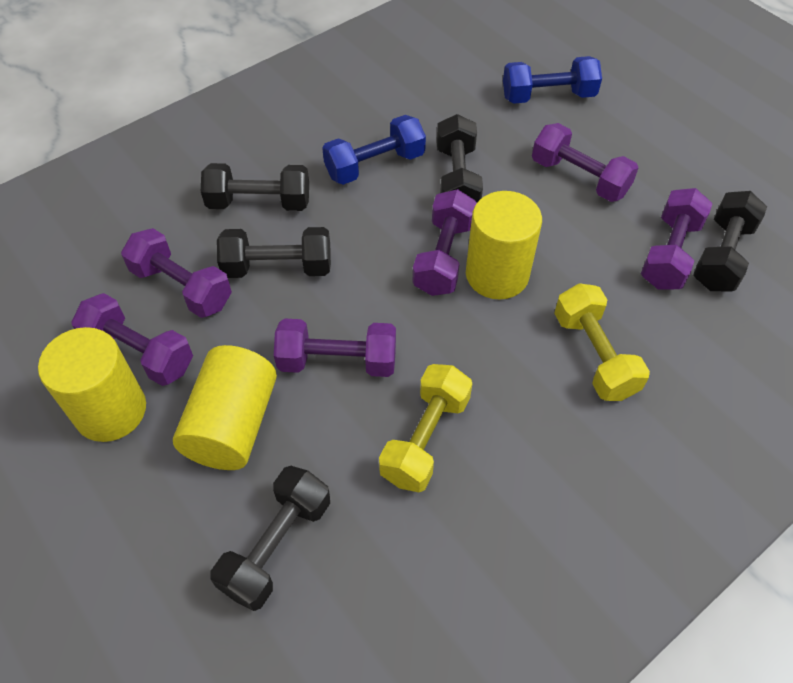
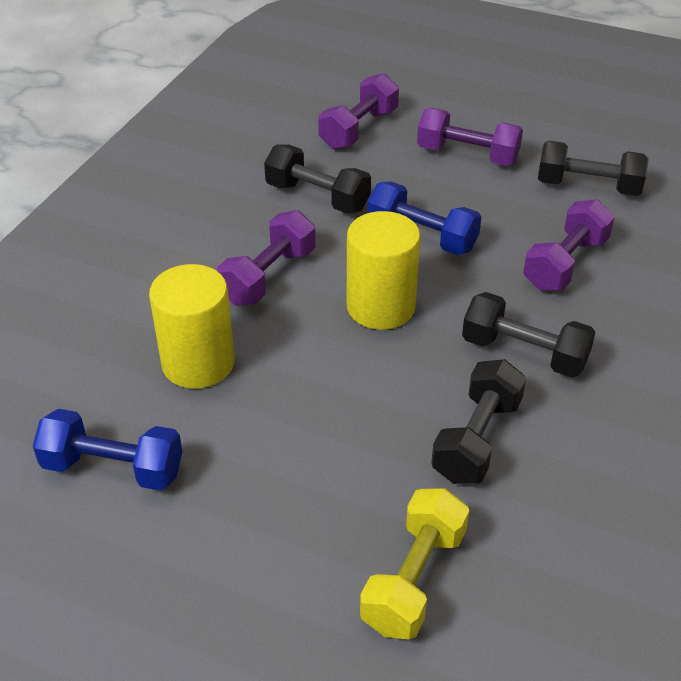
black dumbbell: [201,163,309,211] [210,466,330,611] [217,227,331,278] [437,114,483,203] [693,191,767,291] = 5 -> [264,144,371,214] [431,359,526,484] [462,292,595,378] [538,141,649,196] = 4
purple dumbbell: [71,293,193,386] [121,228,232,318] [274,319,396,377] [412,189,477,296] [532,123,638,202] [641,188,713,290] = 6 -> [217,210,315,305] [318,73,399,150] [417,108,523,166] [523,199,615,291] = 4
yellow cylinder: [38,327,146,442] [173,345,277,470] [466,191,542,299] = 3 -> [149,264,235,389] [347,211,420,330] = 2
yellow dumbbell: [379,364,472,492] [554,283,650,401] = 2 -> [360,488,469,639] = 1

